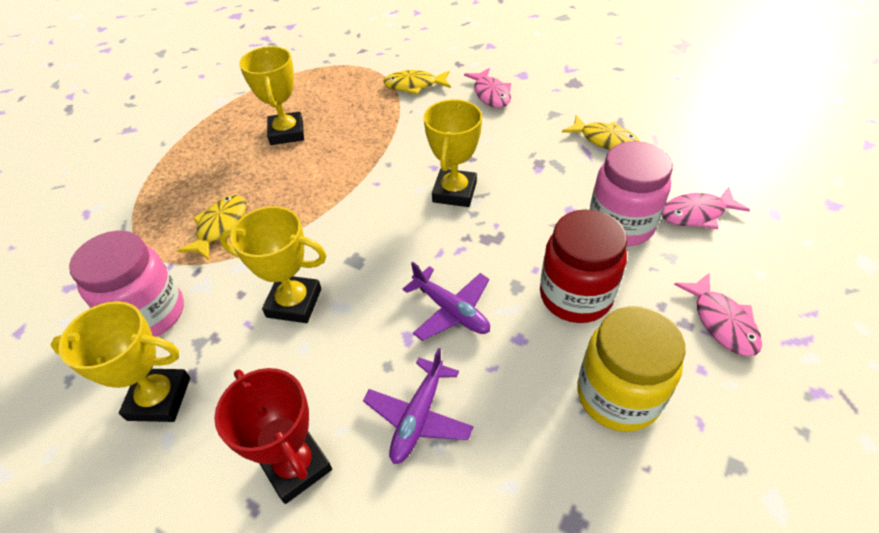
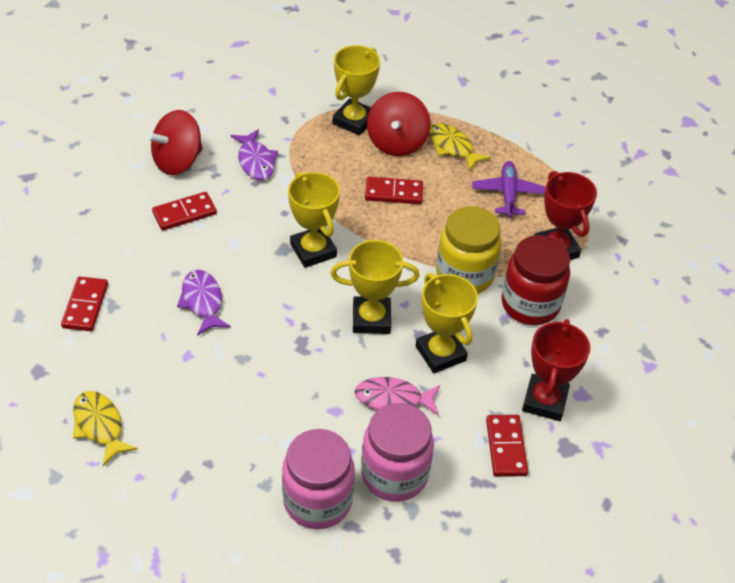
pink fish: [464,68,511,108] [662,187,750,229] [674,273,762,356] = 3 -> [355,377,440,415] = 1
purple fish: none = 0 -> [177,270,231,336] [230,129,278,180] = 2
purple plane: [363,348,473,464] [403,262,490,341] = 2 -> [472,161,546,218] = 1
red domino: none = 0 -> [61,276,108,331] [152,192,217,231] [365,177,423,204] [486,415,528,477] = 4
red spinning top: none = 0 -> [147,110,203,175] [367,92,431,156] = 2
red trophy: [214,368,332,504] = 1 -> [522,319,590,421] [534,171,597,260] = 2
yellow fish: [177,195,246,260] [383,70,451,95] [562,115,640,150] = 3 -> [73,391,138,466] [429,123,491,171] = 2

